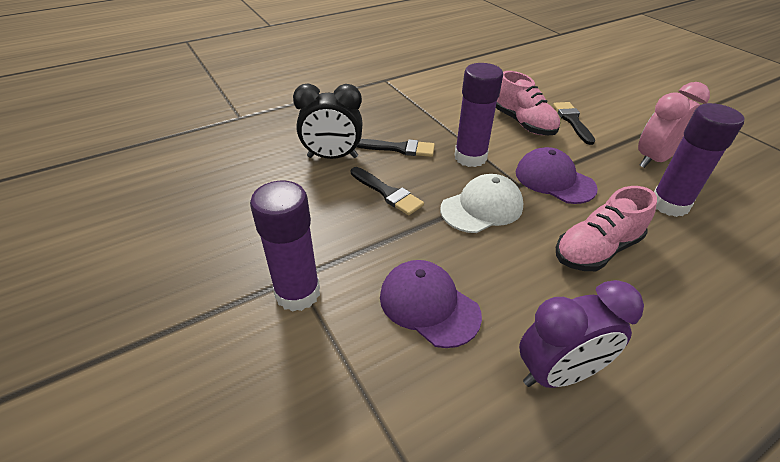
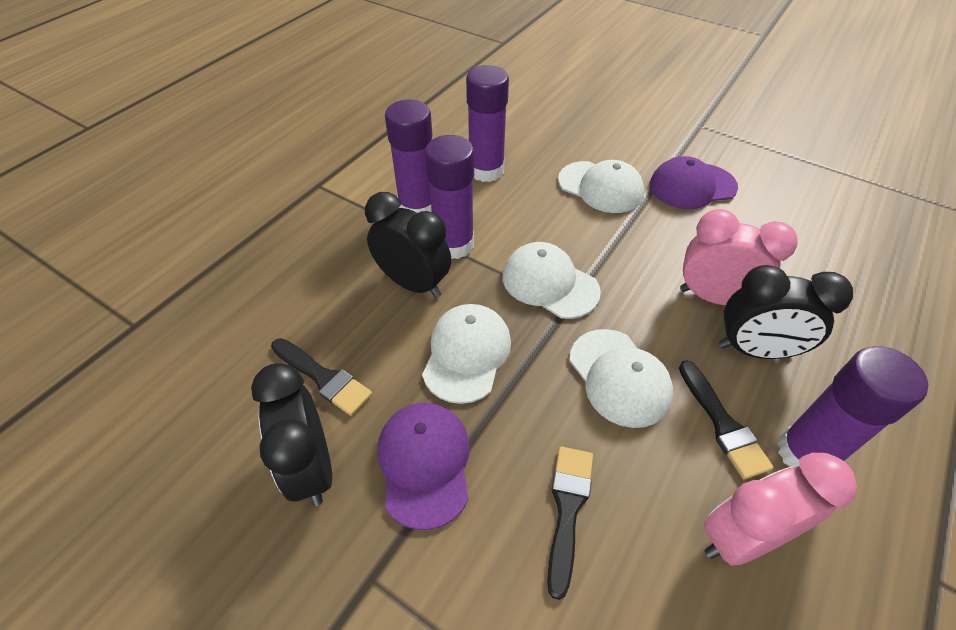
black clock: [293,84,363,159] = 1 -> [251,363,332,506] [365,192,451,298] [719,265,853,359] = 3
pink clock: [638,82,710,168] = 1 -> [680,209,798,305] [704,453,857,566] = 2
pink shoe: [496,71,560,135] [556,186,657,271] = 2 -> none = 0
purple clock: [519,280,644,388] = 1 -> none = 0
purple glue stick: [250,181,320,312] [454,63,503,167] [654,103,744,217] = 3 -> [385,100,432,213] [425,135,474,259] [466,65,509,182] [777,346,928,467] = 4
white cap: [440,174,524,233] = 1 -> [422,304,511,404] [502,242,601,319] [558,160,644,213] [569,329,673,428] = 4

